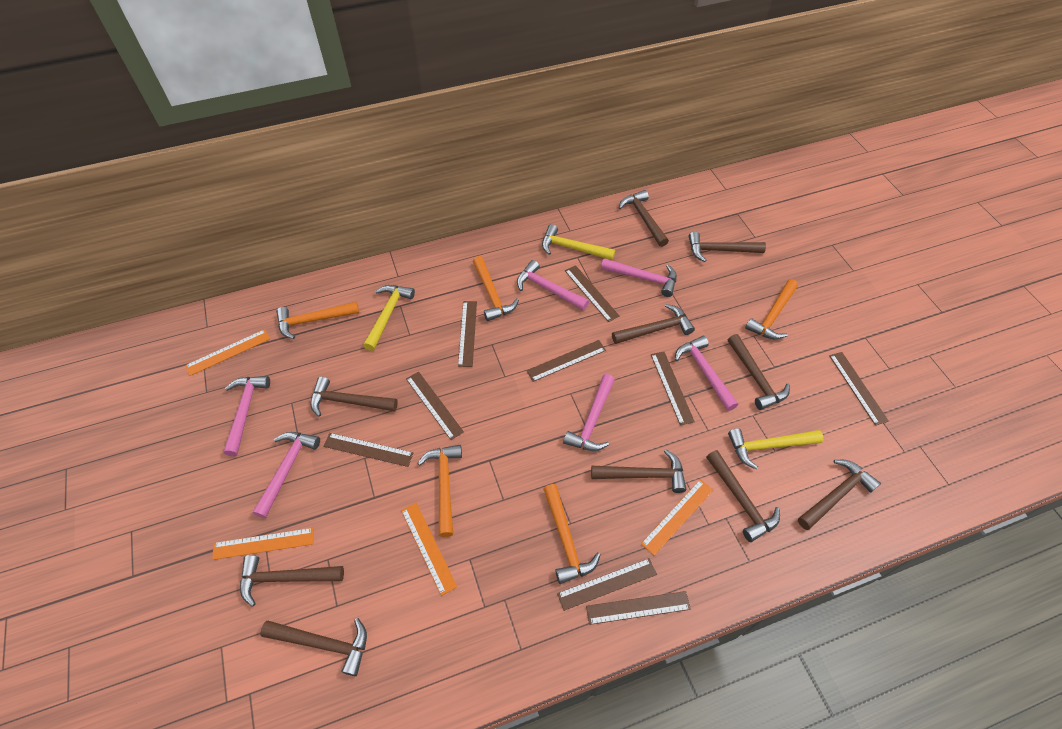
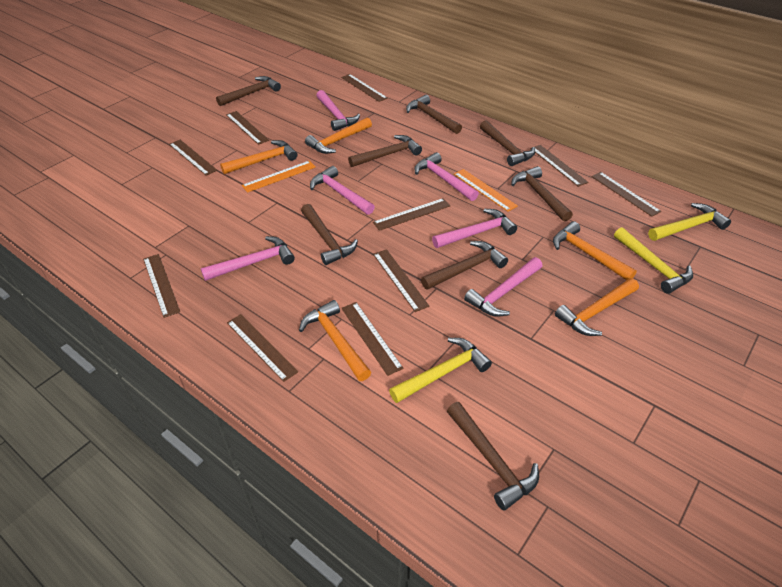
brown hammer: [240,555,344,607] [260,618,367,676] [310,377,398,417] [591,449,686,493] [612,304,695,344] [619,190,669,247] [689,232,766,262] [706,450,780,542] [728,334,790,410] [798,460,881,530] = 10 -> [216,76,281,106] [301,204,358,265] [348,135,422,167] [406,95,462,134] [421,241,508,290] [447,402,539,510] [480,120,535,166] [511,166,573,222] = 8
brown ruler: [323,433,413,467] [406,371,464,440] [458,301,477,367] [526,340,606,382] [557,558,657,611] [565,265,619,322] [586,591,691,625] [651,352,695,425] [829,352,889,425] = 9 -> [143,254,180,318] [169,140,217,176] [226,111,269,145] [227,314,298,382] [341,74,388,102] [341,302,403,376] [373,198,450,231] [373,249,430,312] [530,145,588,187] [591,172,661,217] = 10
orange ruler: [185,329,270,376] [212,528,314,560] [401,503,457,596] [641,479,713,556] = 4 -> [242,161,316,193] [454,169,518,212] = 2

